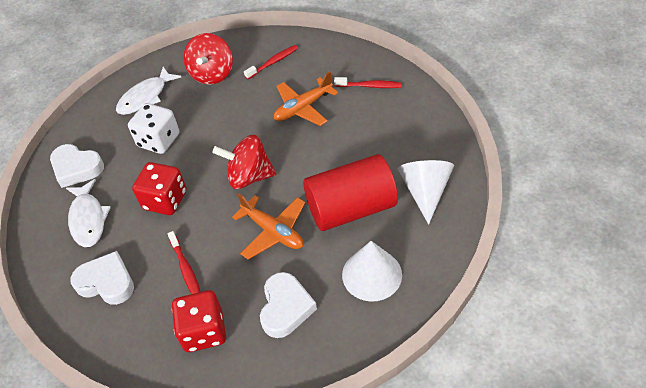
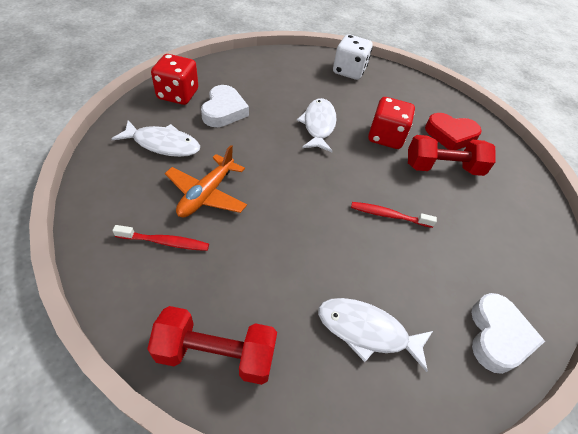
orange plane: [232,193,305,260] [274,72,338,126] = 2 -> [165,145,247,217] = 1
red cylinder: [303,154,398,231] = 1 -> none = 0
red dumbbell: none = 0 -> [147,306,277,385] [408,135,495,176] = 2
red heart: none = 0 -> [425,113,482,150] = 1
red spinning top: [183,33,233,85] [212,135,276,189] = 2 -> none = 0
red toothbrush: [168,231,201,294] [244,45,298,79] [334,77,402,88] = 3 -> [112,225,209,251] [351,202,437,228] = 2
white cone: [342,241,402,302] [398,160,454,225] = 2 -> none = 0
white fish: [66,179,111,247] [116,67,181,115] = 2 -> [112,120,200,157] [297,98,336,152] [318,298,433,372] = 3
white heart: [50,144,104,188] [70,251,134,305] [260,272,317,338] = 3 -> [201,85,249,127] [471,293,545,374] = 2

